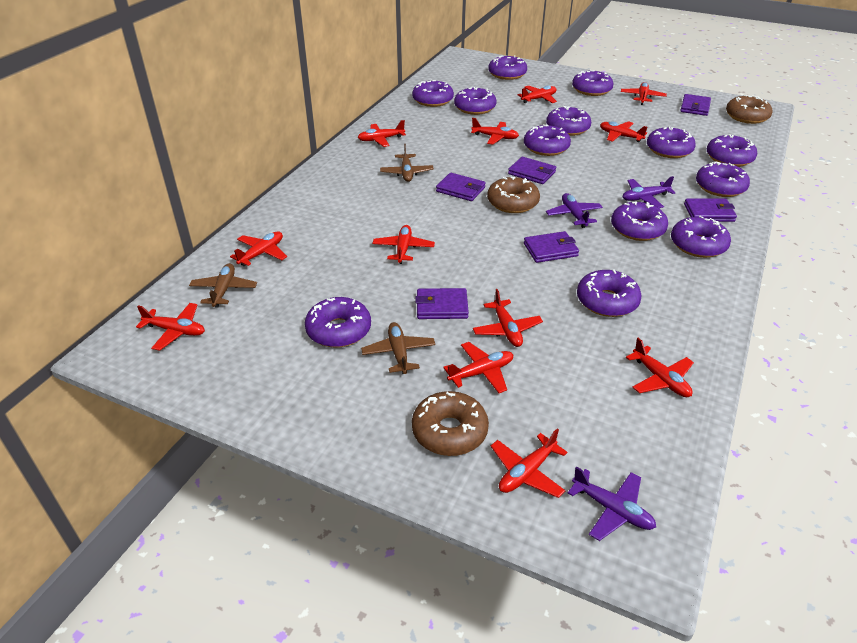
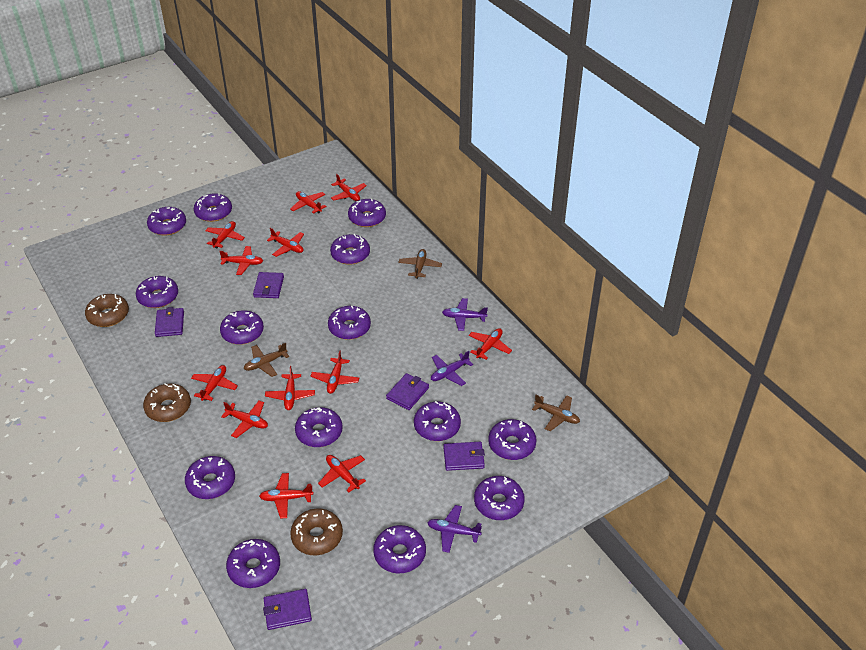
purple donut: [305,297,371,348] [412,80,454,107] [454,87,497,115] [489,56,527,80] [524,124,571,156] [546,106,591,136] [572,70,613,96] [577,270,642,317] [611,202,668,241] [647,127,696,158] [671,216,731,258] [696,161,750,197] [707,135,757,167] = 13 -> [136,276,178,308] [147,207,186,236] [185,456,235,499] [194,193,232,222] [220,310,264,345] [226,539,280,588] [295,407,343,447] [328,306,371,340] [330,234,370,265] [348,199,386,227] [373,525,426,573] [414,401,461,441] [474,476,525,520] [488,419,537,460] = 14
purple wallet: [415,288,469,319] [436,173,486,201] [508,157,556,184] [524,231,579,263] [680,94,711,116] [684,198,737,222] = 6 -> [155,307,184,337] [253,272,284,298] [263,589,312,630] [386,373,429,410] [443,442,485,471] = 5

